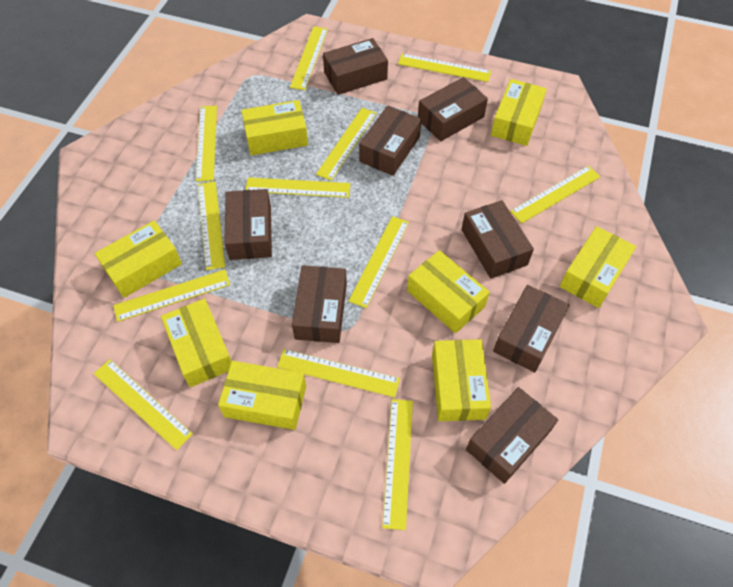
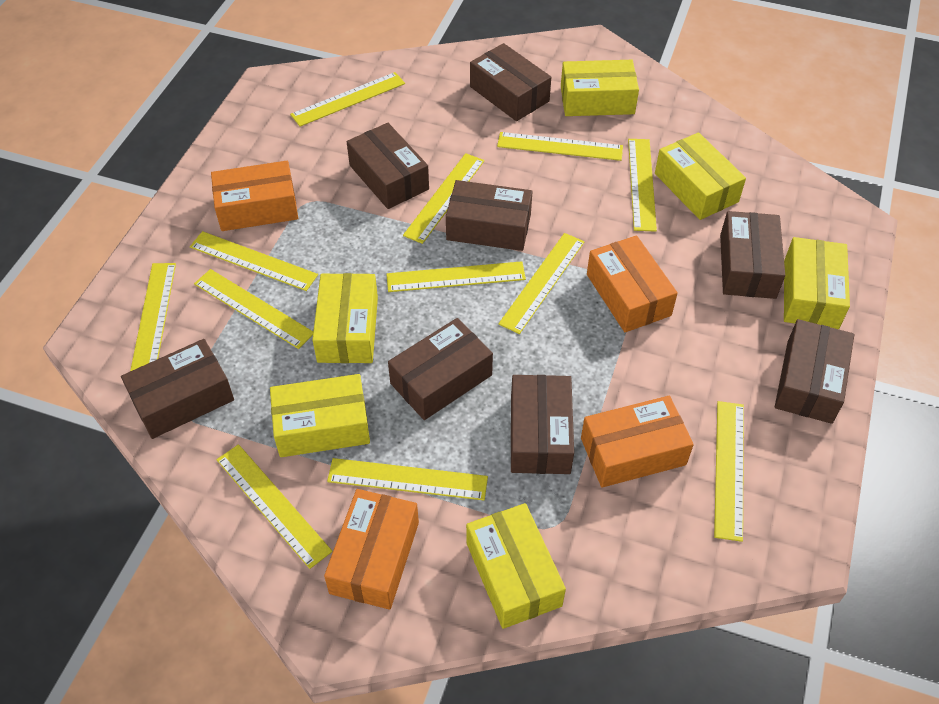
orange box: none = 0 -> [211,161,298,231] [324,489,419,610] [581,396,694,488] [587,235,678,332] = 4
yellow box: [95,220,182,298] [161,299,232,387] [218,361,306,430] [241,100,308,155] [407,250,490,333] [432,339,491,421] [491,79,547,146] [560,226,636,308] = 8 -> [270,374,370,457] [312,273,378,363] [466,503,566,629] [561,60,639,116] [655,132,746,220] [784,237,850,329] = 6

